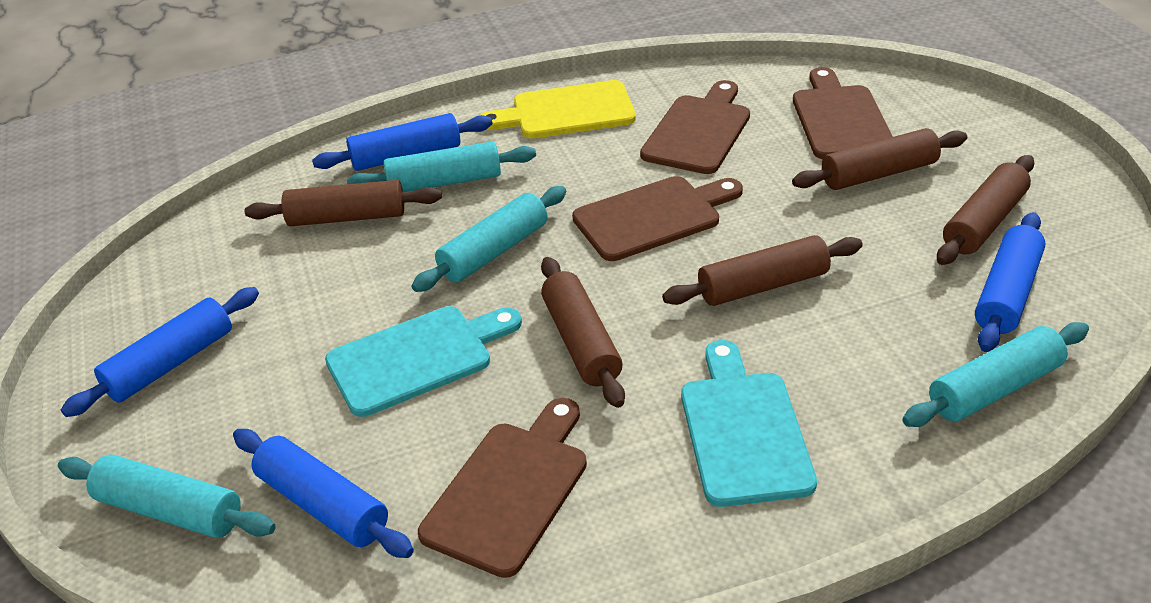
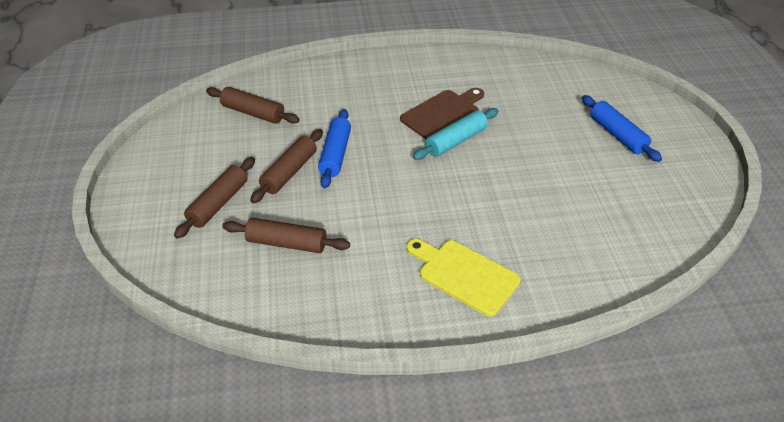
blue rolling pin: [61,287,259,417] [233,429,414,558] [312,113,493,171] [975,212,1045,352] = 4 -> [318,109,351,188] [582,95,662,162] = 2
brown cutting board: [418,398,587,578] [572,176,743,261] [640,80,750,174] [793,67,893,159] = 4 -> [400,88,484,139] = 1
brown rolling pin: [245,180,442,226] [541,257,625,408] [662,235,863,306] [792,128,967,190] [937,155,1034,265] = 5 -> [174,157,255,239] [206,87,300,124] [222,218,350,253] [250,129,323,203] = 4
turquoise cutting board: [325,306,522,417] [681,340,817,507] = 2 -> none = 0
turquoise rolling pin: [58,454,276,538] [347,141,536,192] [411,186,566,292] [902,322,1089,427] = 4 -> [413,108,498,160] = 1

